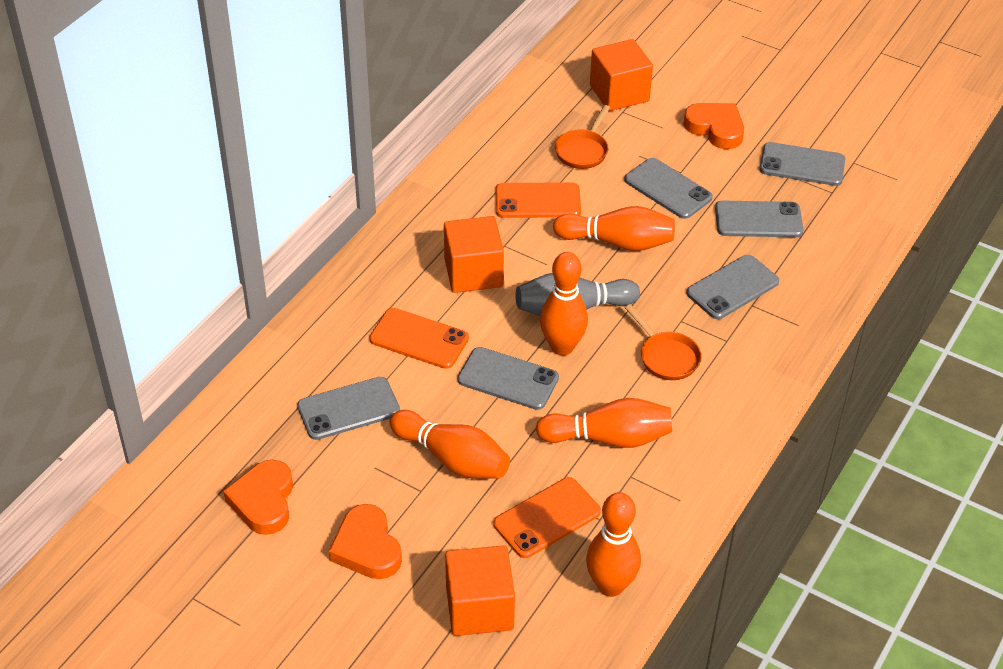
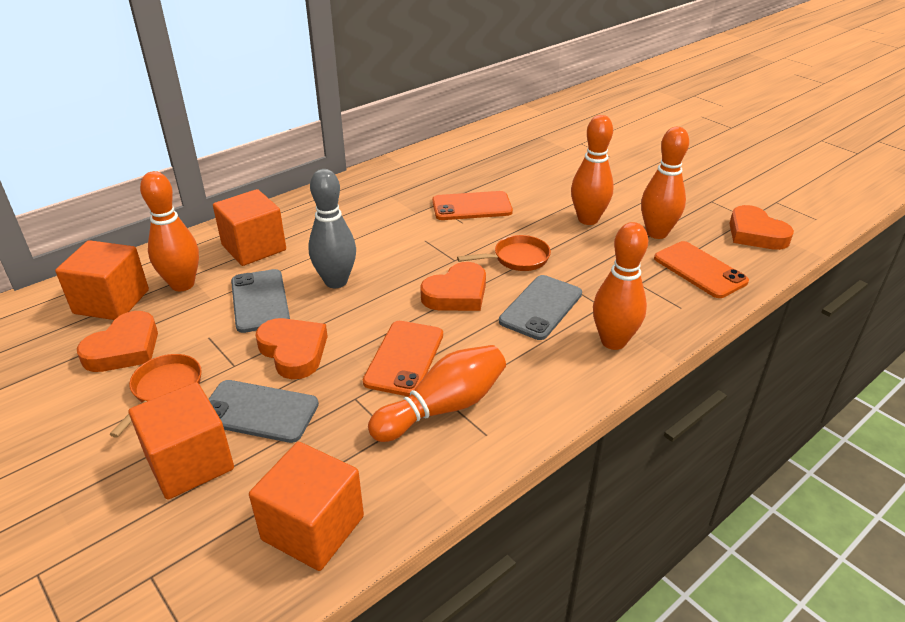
grey phone: [297,377,400,440] [458,347,559,410] [624,158,713,219] [686,255,779,319] [715,201,804,237] [759,142,845,186] = 6 -> [209,380,319,443] [231,269,290,333] [499,275,582,340] = 3
orange cube: [444,216,504,293] [445,545,515,636] [590,39,653,111] = 3 -> [55,240,149,320] [129,382,234,500] [213,189,286,266] [249,442,364,571] = 4
orange heart: [223,460,293,535] [329,504,402,579] [683,103,744,149] = 3 -> [77,311,158,372] [255,318,328,379] [420,262,486,311] [729,205,794,250] = 4

